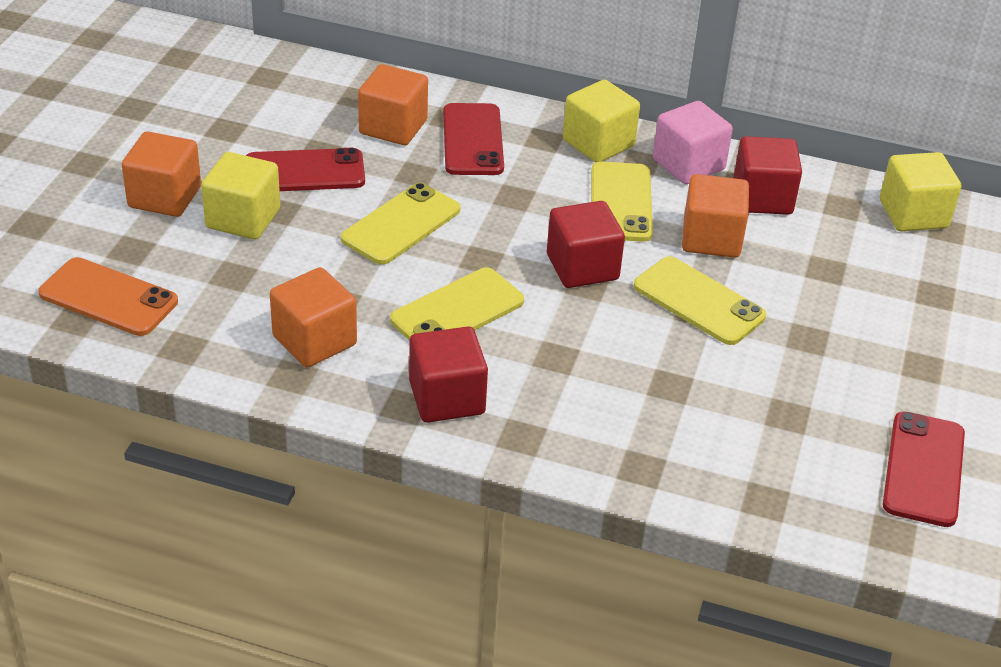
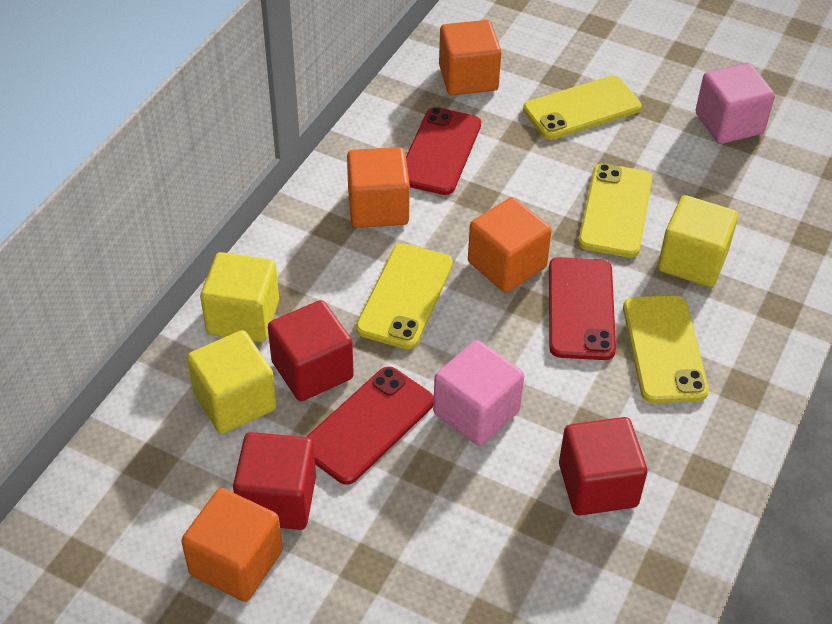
orange phone: [38,257,178,336] = 1 -> none = 0
pink cube: [653,101,733,184] = 1 -> [433,340,524,446] [695,63,775,144] = 2

